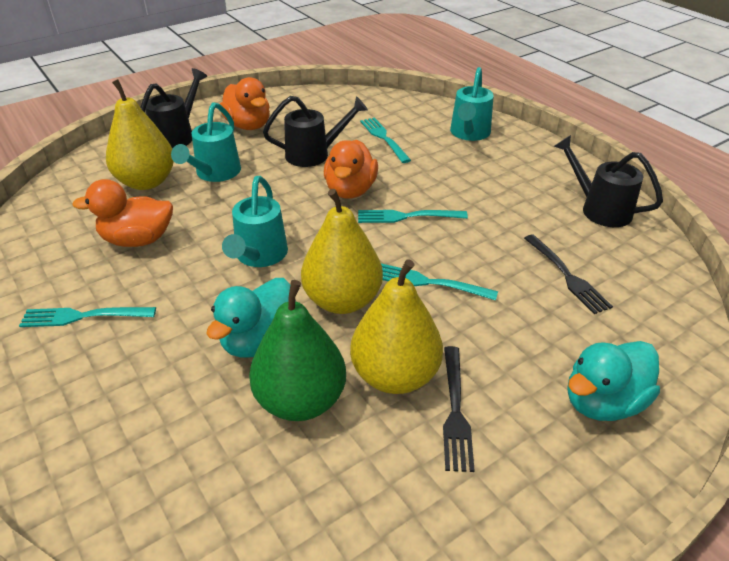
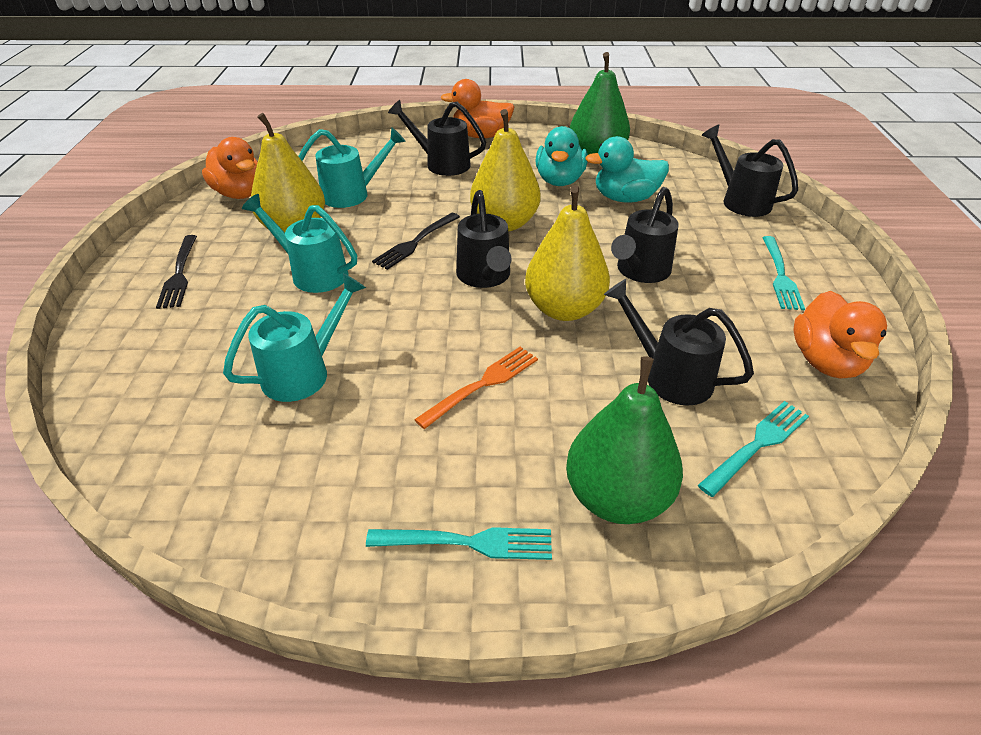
black watering can: [140,68,207,149] [263,96,368,167] [554,135,663,227] = 3 -> [388,100,486,176] [456,190,511,288] [604,279,754,406] [611,187,679,283] [702,124,798,217] = 5
green pear: [249,280,346,421] = 1 -> [566,356,683,524] [570,52,630,155] = 2
orange fork: none = 0 -> [414,347,538,429] = 1
turquoise fork: [19,307,156,327] [358,210,468,223] [360,117,411,163] [381,264,498,301] = 4 -> [366,527,552,560] [698,401,809,497] [762,236,805,310] = 3

